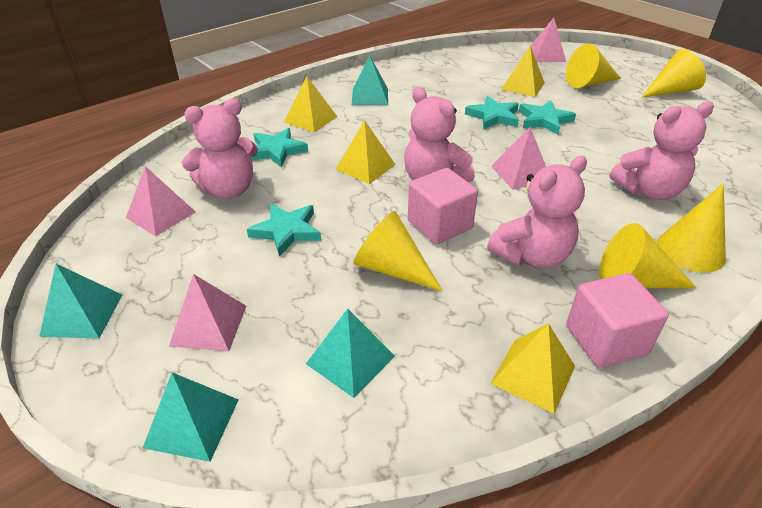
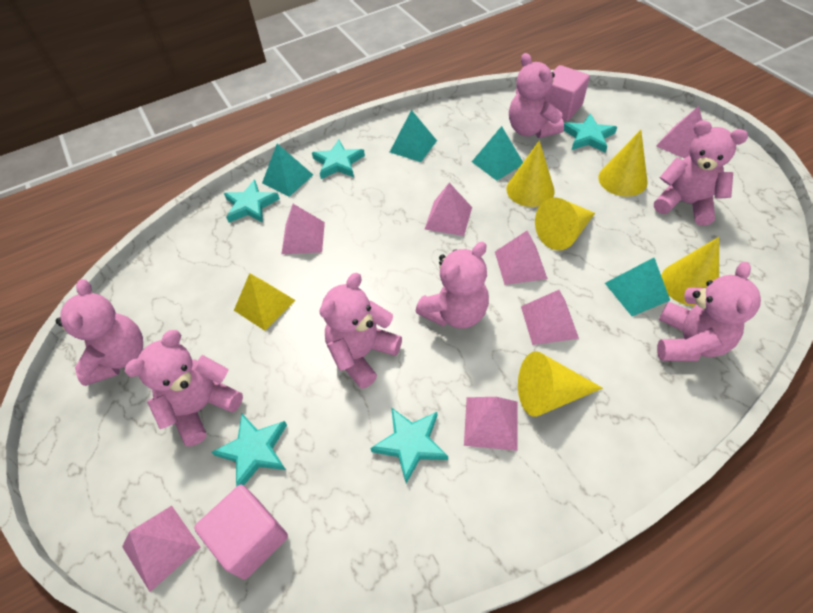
pink pyramid: [126,166,196,236] [169,274,246,351] [491,127,546,190] [527,18,566,62] = 4 -> [122,506,200,592] [282,204,325,254] [425,183,472,236] [464,397,517,451] [495,231,548,285] [521,290,579,345] [656,106,702,159] = 7
pink teddy bear: [182,98,258,198] [404,87,475,182] [487,156,587,268] [610,101,714,200] = 4 -> [56,279,143,386] [124,330,243,447] [320,273,402,389] [415,242,489,329] [509,53,564,138] [654,120,748,226] [657,262,761,361] = 7
turquoise star: [247,204,321,257] [250,128,308,168] [465,96,519,129] [519,100,576,135] = 4 -> [212,414,287,487] [224,180,280,223] [312,139,365,179] [370,407,448,483] [563,114,617,153] = 5
yellow pyramid: [284,77,337,133] [336,121,396,184] [490,323,575,414] [501,46,545,97] = 4 -> [234,273,295,331] = 1

